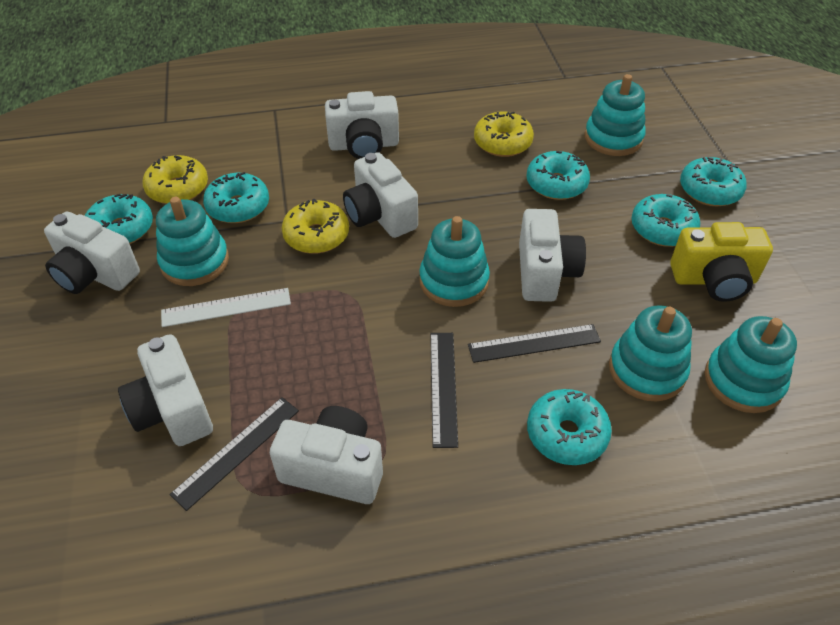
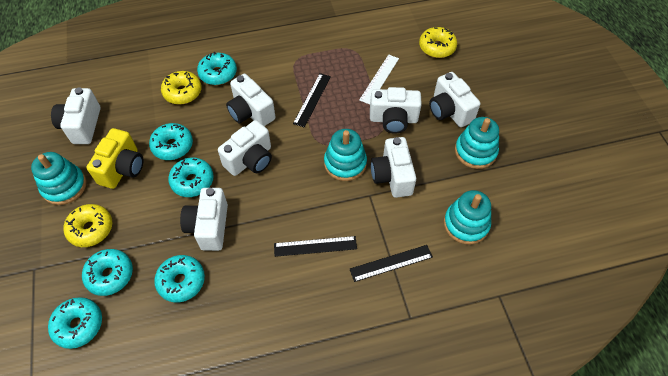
turquoise stacking toy: [156,197,229,286] [419,216,490,307] [585,74,646,156] [609,305,692,401] [705,316,797,413] = 5 -> [31,152,86,205] [324,129,367,181] [444,190,491,244] [455,117,499,169] = 4
white camera: [44,212,140,294] [118,334,213,446] [270,406,383,504] [325,91,399,159] [343,152,418,238] [519,209,586,302] = 6 -> [51,87,101,144] [180,188,228,251] [218,120,272,176] [226,74,275,126] [370,87,422,134] [371,137,416,198] [429,72,480,127] = 7

